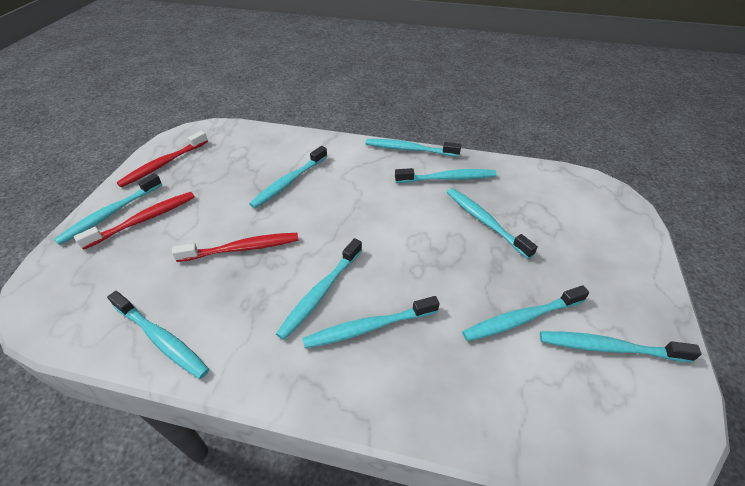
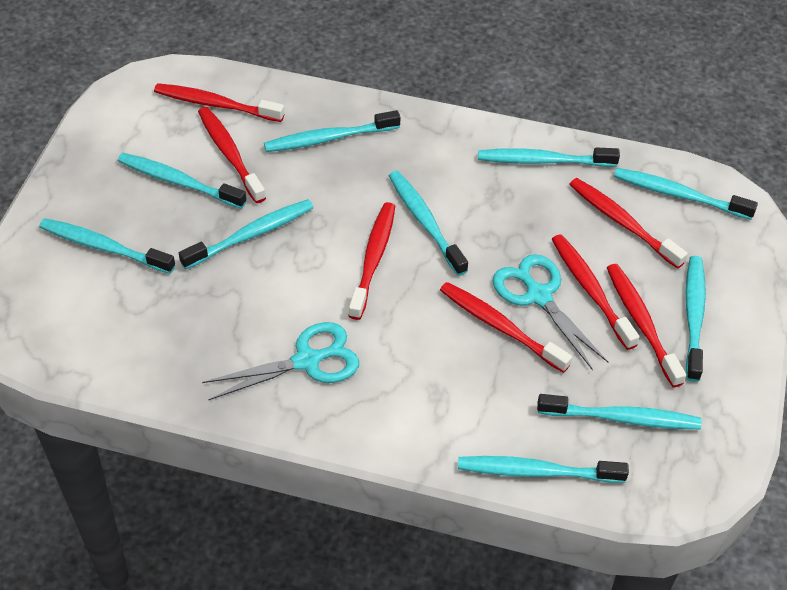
red toothbrush: [74,192,195,250] [117,131,208,188] [172,233,299,262] = 3 -> [154,83,284,122] [198,107,266,203] [348,202,395,320] [440,282,572,373] [552,234,639,350] [569,178,688,269] [607,264,686,387] = 7
turquoise scissors: none = 0 -> [202,322,359,400] [493,254,608,370] = 2

